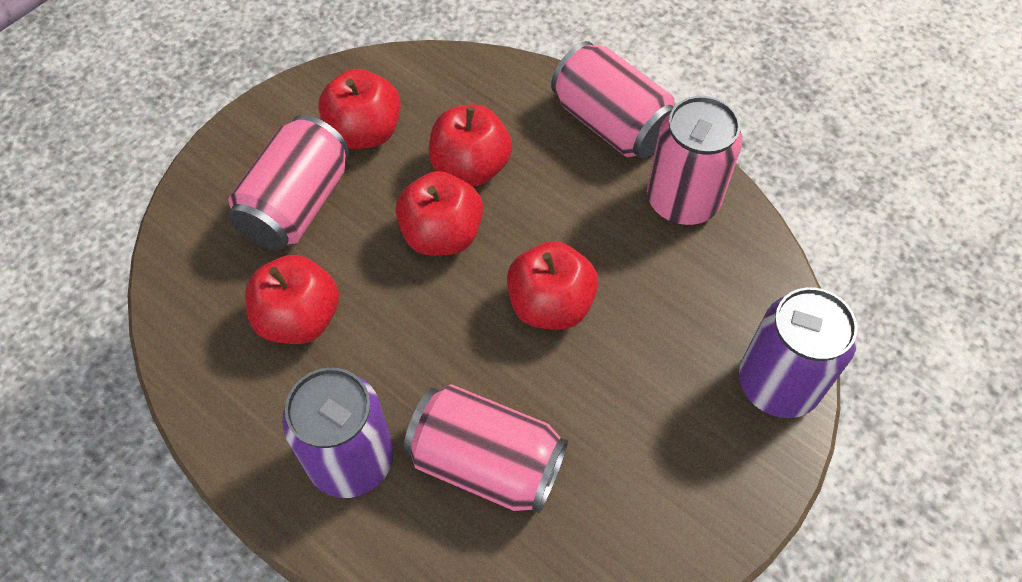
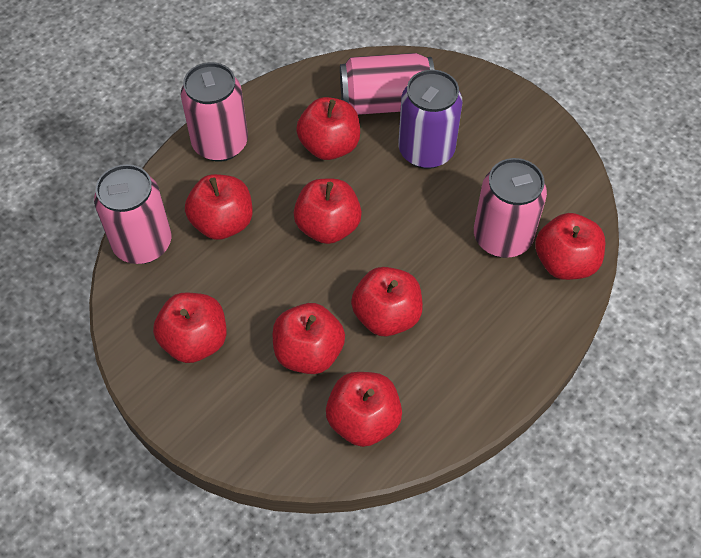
purple can: [282,368,394,498] [739,287,857,418] = 2 -> [398,70,462,169] = 1
red apple: [245,255,339,344] [318,69,401,149] [395,171,483,256] [429,104,512,186] [507,241,598,330] = 5 -> [153,293,226,363] [185,174,252,240] [272,303,345,374] [294,179,362,244] [296,97,360,160] [326,372,402,447] [351,267,423,337] [535,213,605,280] = 8

